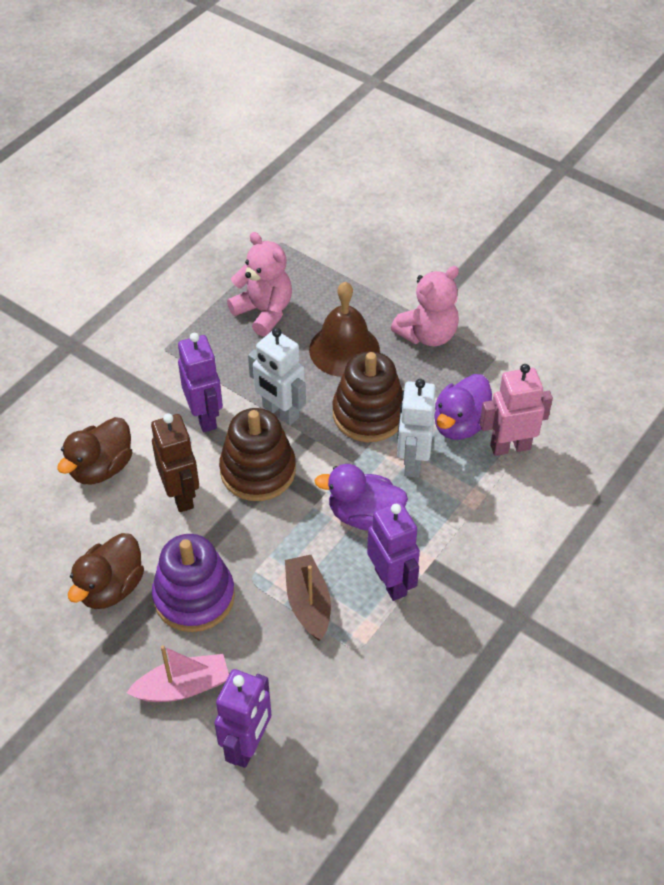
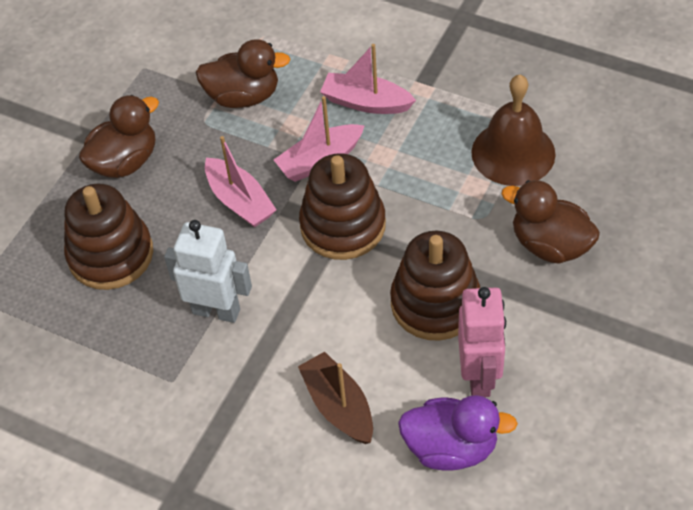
brown duck: [57,417,132,484] [68,533,144,609] = 2 -> [79,95,159,178] [196,39,290,108] [502,180,600,264] = 3
brown robot: [151,413,199,512] = 1 -> none = 0
brown stacking toy: [219,408,296,501] [332,351,403,442] = 2 -> [64,183,153,290] [299,154,386,260] [390,231,480,340] = 3
pink boat: [127,645,229,702] = 1 -> [205,136,277,227] [274,96,365,182] [320,44,416,114] = 3
pink teddy bear: [227,232,292,336] [391,266,459,347] = 2 -> none = 0
purple duck: [315,464,408,531] [434,374,492,440] = 2 -> [398,395,518,471] = 1
purple robot: [178,333,223,432] [214,669,271,768] [367,502,420,601] = 3 -> none = 0
purple stacking toy: [152,534,235,632] = 1 -> none = 0
white robot: [248,328,306,425] [397,379,436,478] = 2 -> [164,220,252,323] = 1

